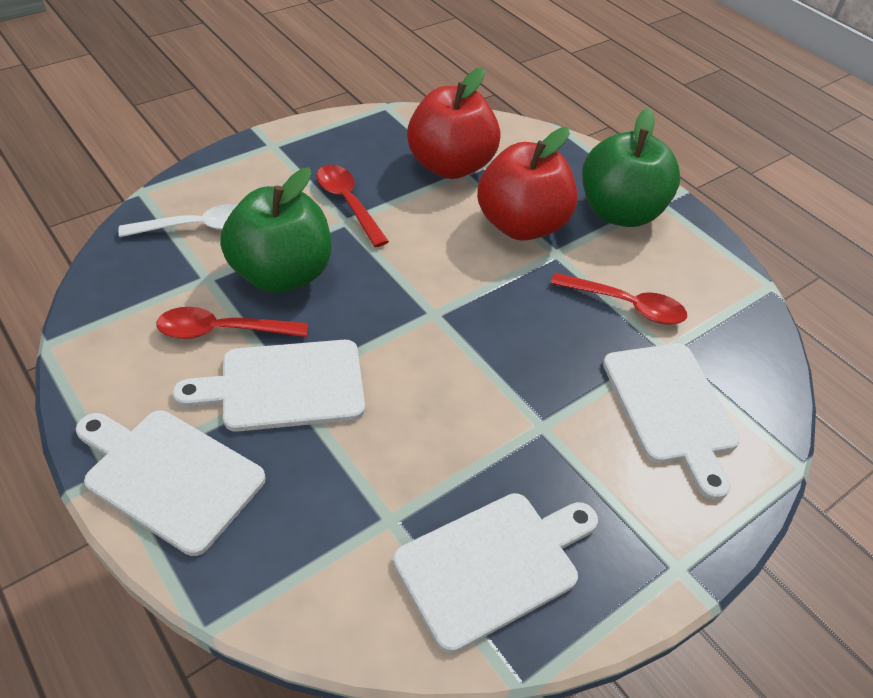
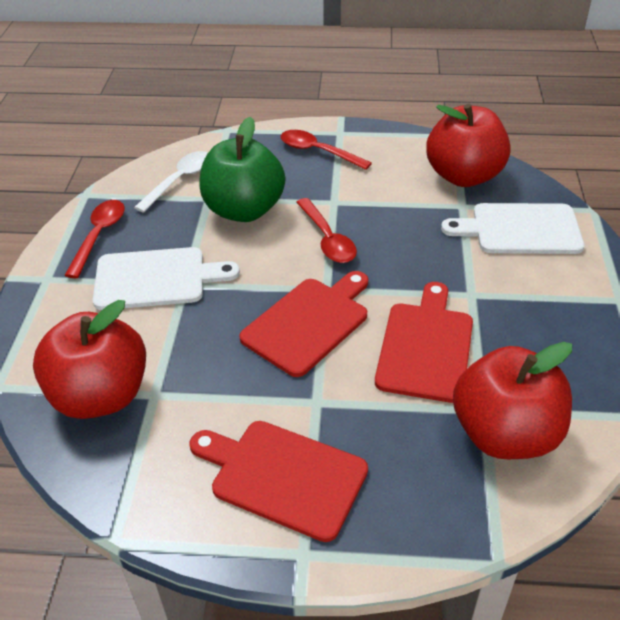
green apple: [220,167,331,293] [582,108,680,227] = 2 -> [199,117,285,222] = 1
red apple: [407,67,501,179] [477,127,578,241] = 2 -> [33,300,146,419] [426,104,511,187] [453,342,572,459] = 3
red cutting board: none = 0 -> [189,421,368,542] [239,271,368,377] [375,282,473,403] = 3
white cutting board: [76,410,266,556] [172,340,365,432] [393,493,598,653] [603,343,740,500] = 4 -> [93,247,240,310] [441,203,585,254] = 2

